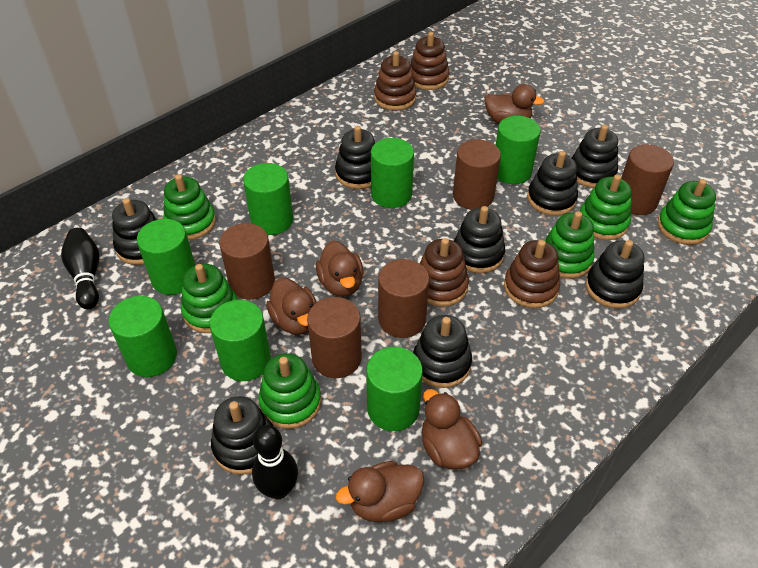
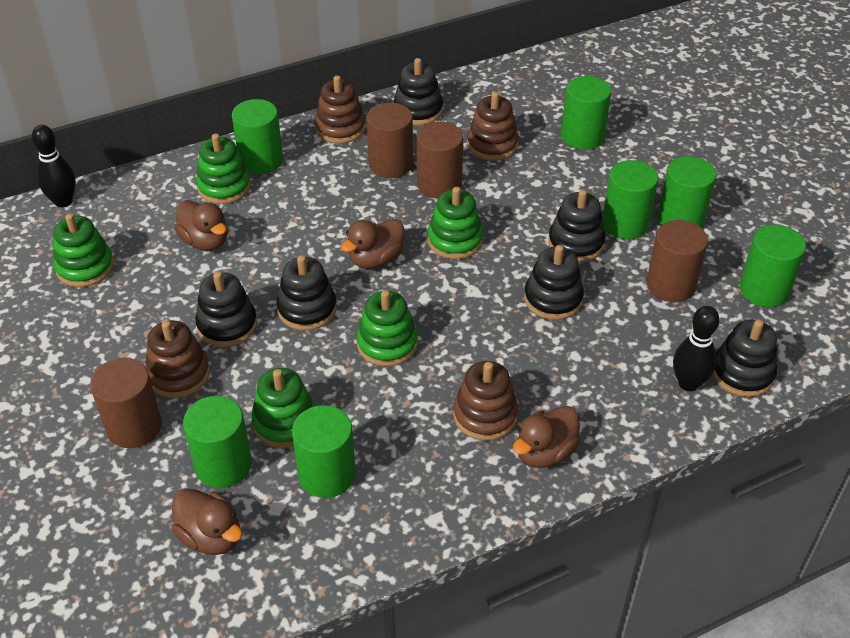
black stacking toy: [112,198,157,265] [211,396,273,475] [335,126,375,189] [413,315,472,388] [454,206,505,273] [527,151,578,216] [572,125,618,188] [586,240,644,309] = 8 -> [195,271,257,347] [276,255,337,331] [393,58,443,125] [524,245,584,320] [548,190,606,263] [713,320,777,397] = 6
brown cylinder: [219,223,275,300] [307,297,362,378] [378,259,429,338] [453,139,501,210] [621,144,674,215] = 5 -> [90,358,162,448] [367,103,413,178] [417,122,463,198] [646,220,708,302] = 4
brown duck: [266,277,317,335] [316,240,363,297] [336,461,424,522] [422,389,482,469] [485,84,544,124] = 5 -> [172,488,242,555] [174,200,227,251] [341,219,404,269] [513,406,580,468] = 4
green stacking toy: [163,174,216,240] [181,264,237,333] [258,353,321,429] [544,211,595,279] [580,174,632,240] [657,179,716,245] = 6 -> [53,214,114,287] [196,134,251,204] [251,368,315,448] [356,290,418,367] [427,187,484,259] = 5

